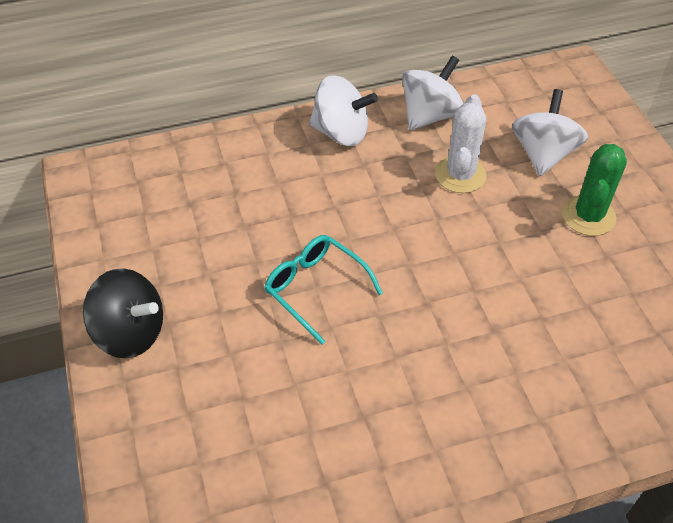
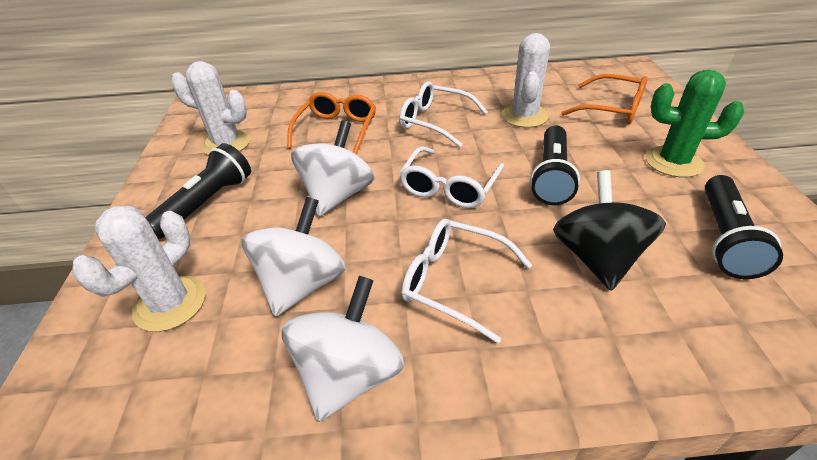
black flashlight: none = 0 -> [145,143,251,239] [530,126,580,205] [705,175,783,279] = 3
orange glasses: none = 0 -> [287,92,376,155] [561,74,648,124] = 2
turquoise glasses: [264,235,383,345] = 1 -> none = 0
white cactus: [435,94,486,193] = 1 -> [72,206,206,332] [171,61,251,155] [502,33,550,128] = 3
white glasses: none = 0 -> [399,81,488,147] [399,146,504,208] [401,219,532,343] = 3

